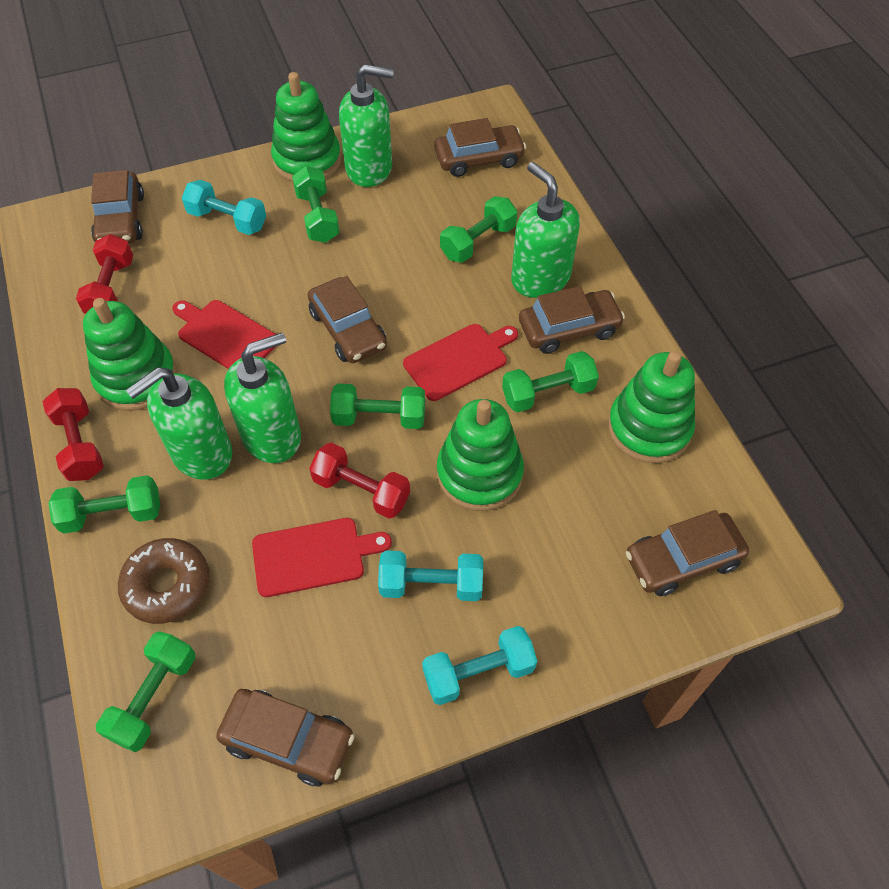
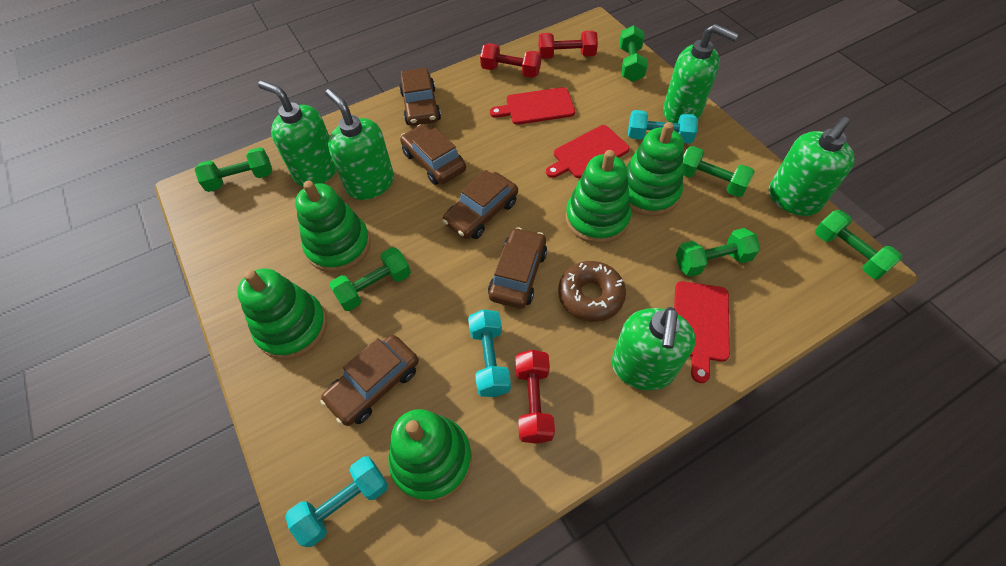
brown car: [91,170,144,244] [216,689,355,786] [308,276,387,363] [434,118,526,177] [519,286,625,354] [626,510,749,596] = 6 -> [320,335,419,426] [399,67,441,126] [400,124,466,185] [443,170,518,239] [488,227,547,309] = 5
green soap dispenser: [126,367,232,480] [224,332,301,463] [339,64,394,187] [511,162,580,298] = 4 -> [258,81,337,187] [325,89,394,200] [612,307,696,390] [663,24,738,123] [769,117,855,216] = 5
green stacking toy: [83,298,177,411] [271,72,341,182] [437,399,524,511] [608,351,695,463] = 4 -> [237,268,327,360] [295,181,371,273] [388,409,472,502] [566,150,631,244] [626,122,684,217] = 5

